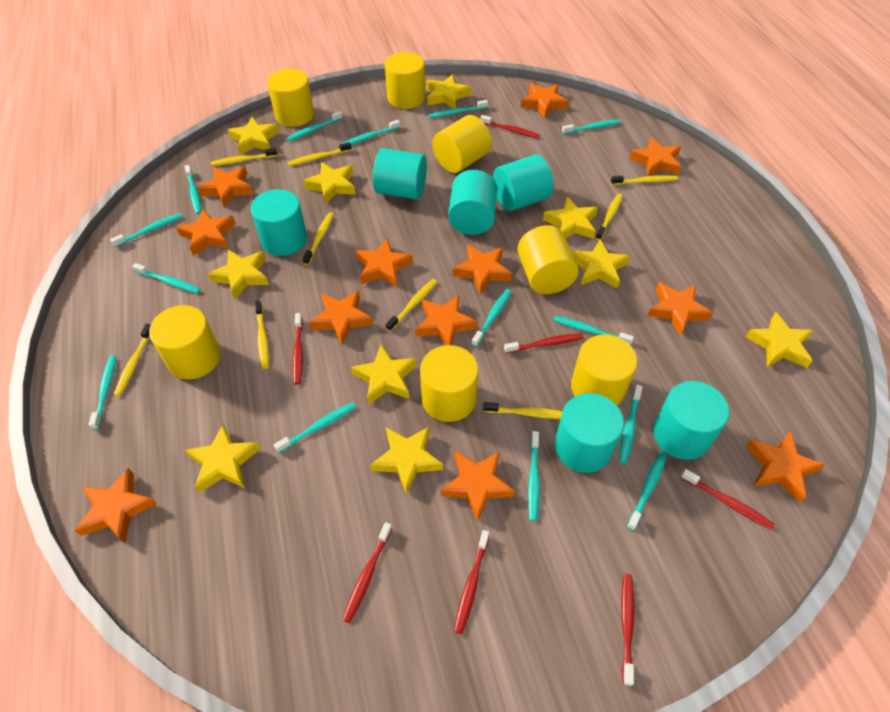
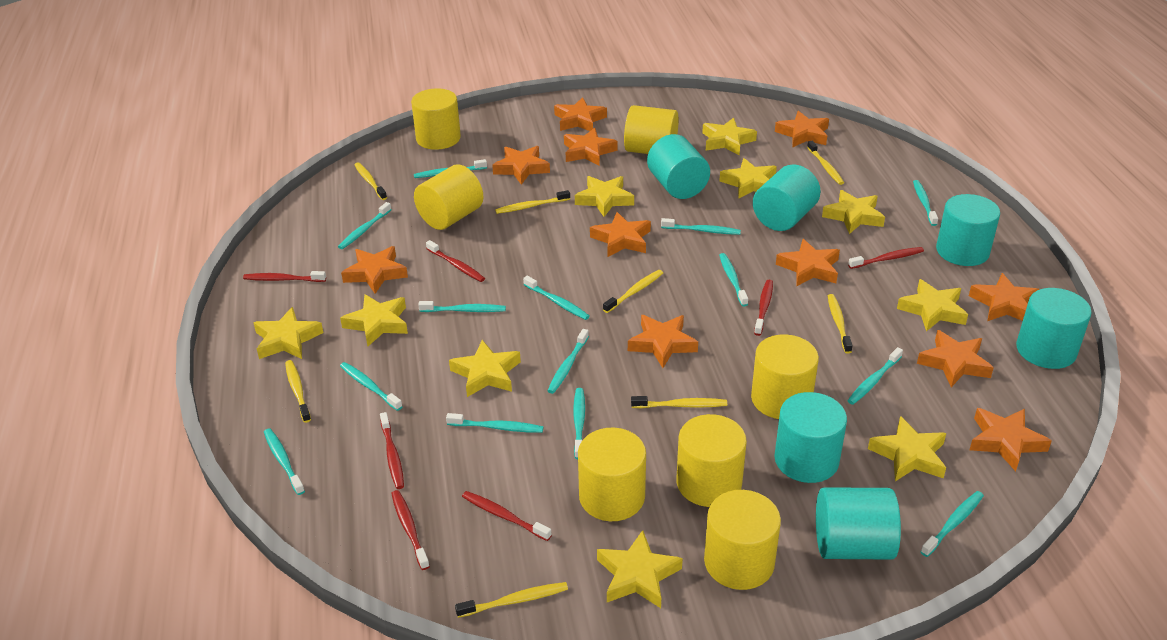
orange star: [74,468,157,543] [176,209,236,256] [197,166,253,208] [309,290,373,345] [355,239,413,287] [415,295,477,345] [441,451,515,522] [453,244,512,294] [520,83,569,119] [630,137,681,176] [647,282,713,336] [746,431,825,502] = 12 -> [341,246,408,294] [492,146,550,185] [554,97,607,131] [564,128,618,166] [590,212,651,257] [628,315,698,368] [775,111,829,148] [776,239,840,286] [917,330,994,387] [969,273,1040,321] [970,408,1052,471] = 11
yellow toothbrush: [114,324,151,397] [210,148,277,166] [254,300,269,369] [287,142,351,166] [302,212,334,265] [386,279,437,332] [483,402,563,419] [596,193,623,240] [611,175,678,185] = 9 -> [285,360,311,423] [354,162,387,200] [455,582,568,618] [495,190,570,214] [603,270,663,313] [631,396,727,408] [807,141,844,185] [828,294,853,353] = 8

